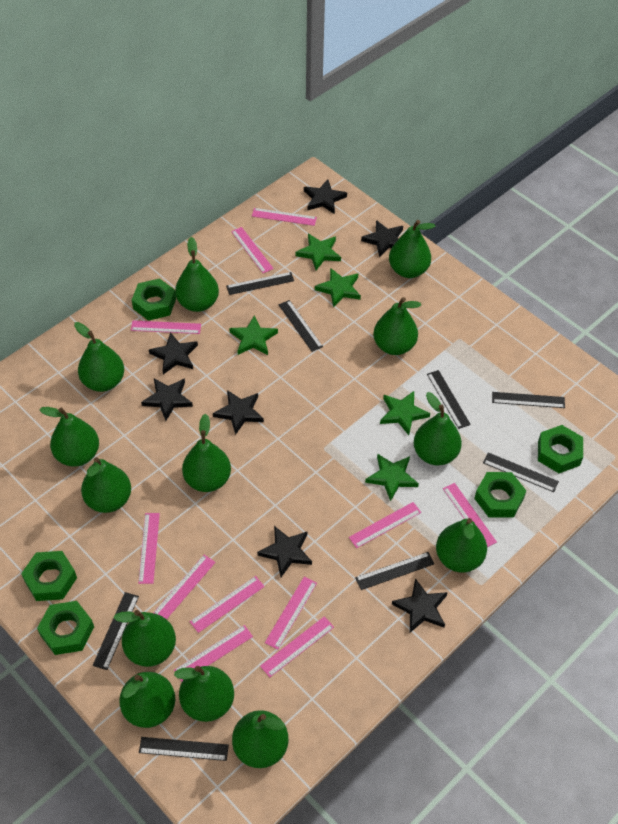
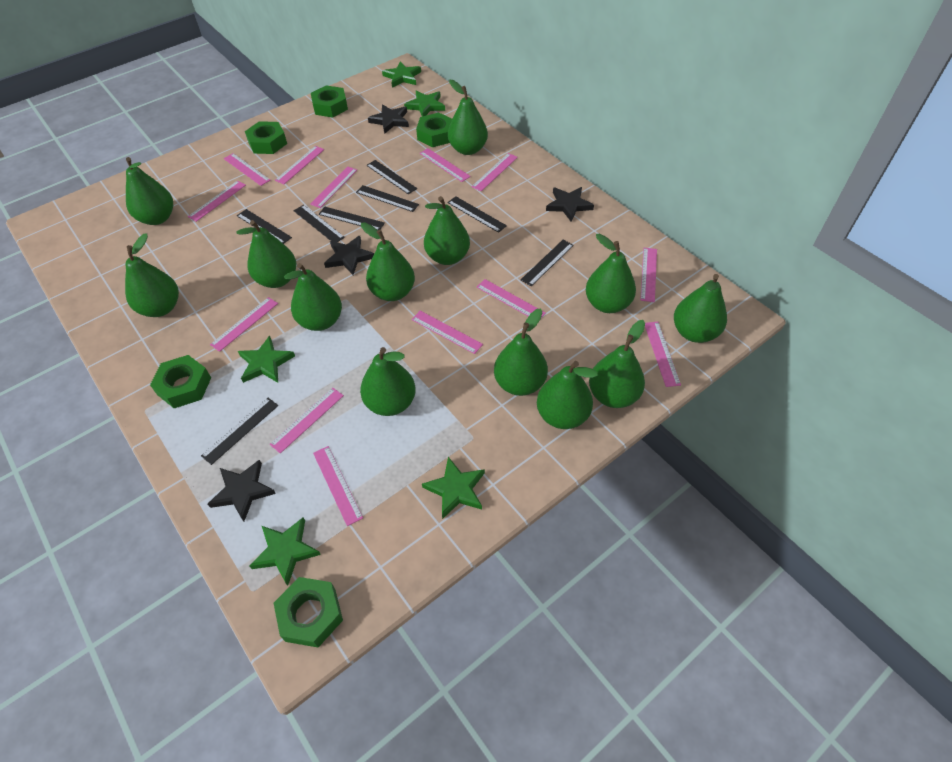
black star: [141,378,193,421] [149,332,198,374] [213,390,264,435] [257,526,312,577] [304,179,347,214] [361,220,403,257] [392,578,448,633] = 7 -> [208,460,276,521] [324,236,374,275] [368,104,409,134] [546,187,594,222] = 4
pink ruler: [131,320,201,334] [138,513,160,584] [153,555,216,619] [174,625,253,682] [190,576,265,633] [231,227,274,273] [252,208,317,226] [260,616,334,677] [265,577,317,649] [349,502,421,548] [443,483,497,547] = 11 -> [188,180,246,222] [210,297,278,352] [224,153,270,186] [269,388,344,453] [275,146,324,184] [310,166,357,208] [313,446,363,526] [411,311,483,354] [420,148,471,182] [472,153,518,191] [477,279,546,318] [640,248,657,302] [645,322,681,387] = 13

